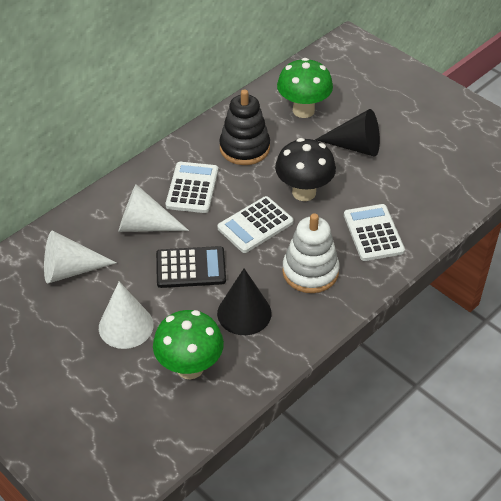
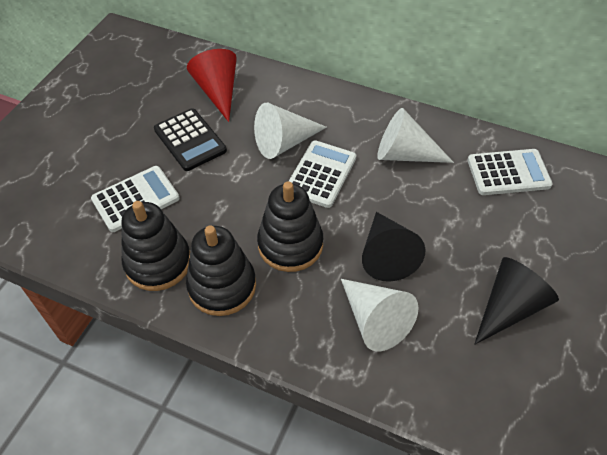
black mushroom: [275,138,336,201] = 1 -> none = 0
black stacking toy: [219,89,270,165] = 1 -> [122,201,190,291] [186,225,256,316] [257,181,323,272] = 3
green mushroom: [153,310,224,379] [277,58,333,118] = 2 -> none = 0
red cone: none = 0 -> [187,49,237,122] = 1
white stacking toy: [282,213,340,293] = 1 -> none = 0

